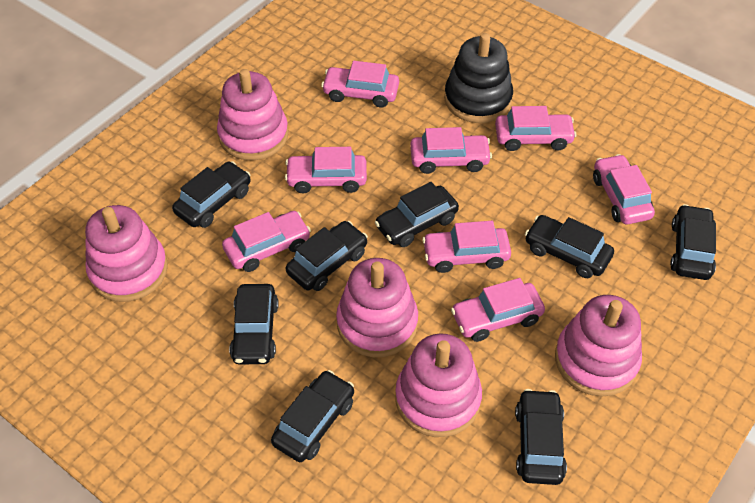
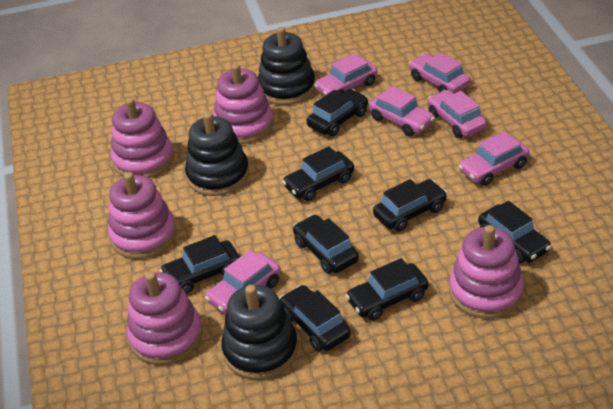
black stacking toy: [444,33,513,123] = 1 -> [185,112,249,196] [221,285,298,380] [258,27,315,105] = 3
pink car: [222,211,311,272] [285,147,367,193] [321,61,399,108] [410,127,492,174] [422,221,511,273] [451,278,545,342] [495,106,576,151] [593,154,655,224] = 8 -> [205,250,281,314] [314,53,378,96] [369,86,435,136] [409,52,470,94] [428,90,487,138] [458,131,530,186] = 6

